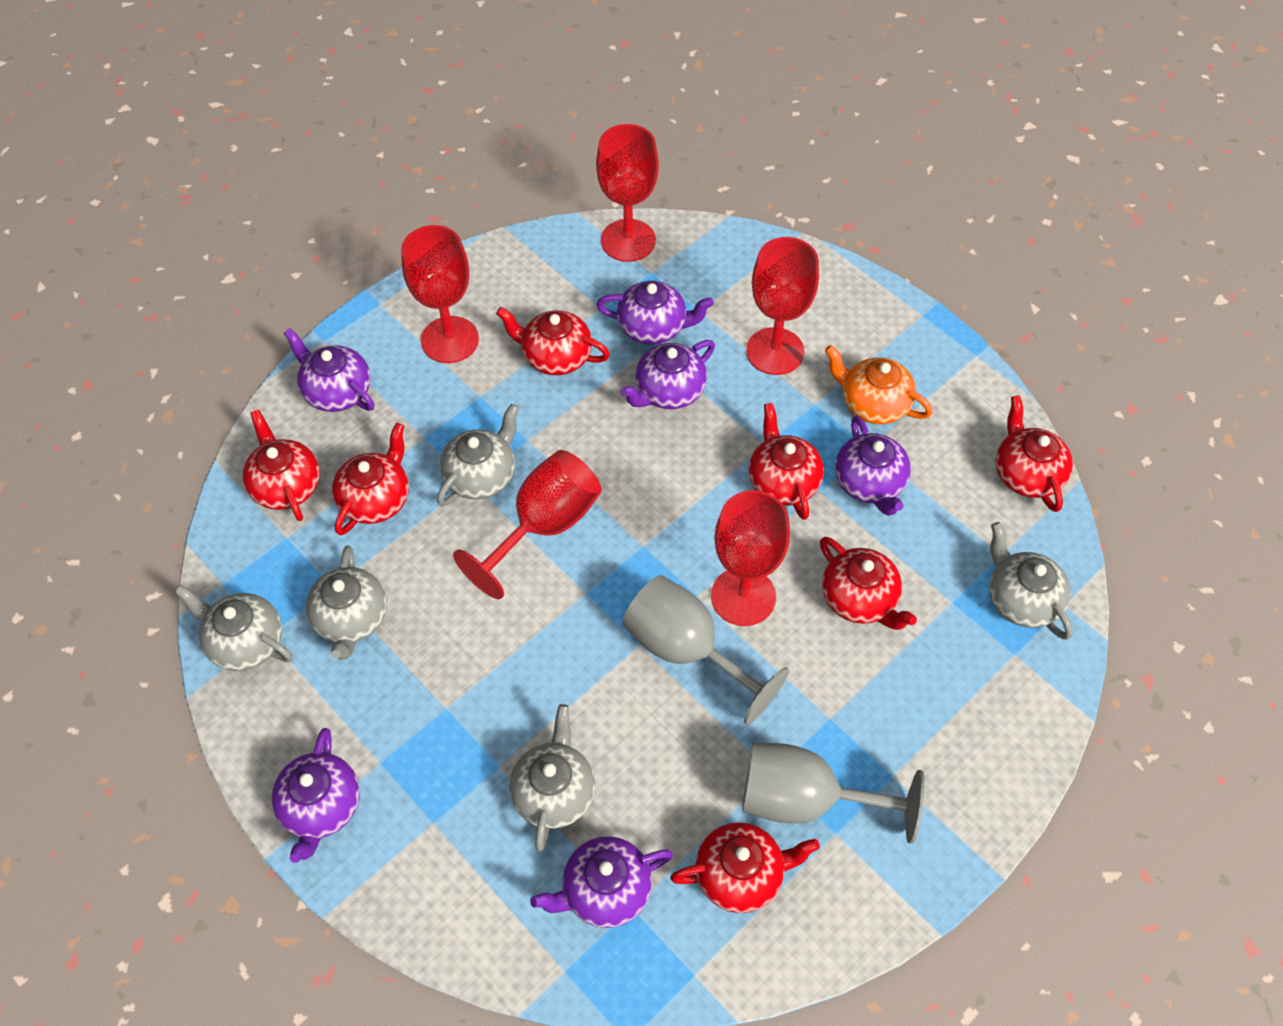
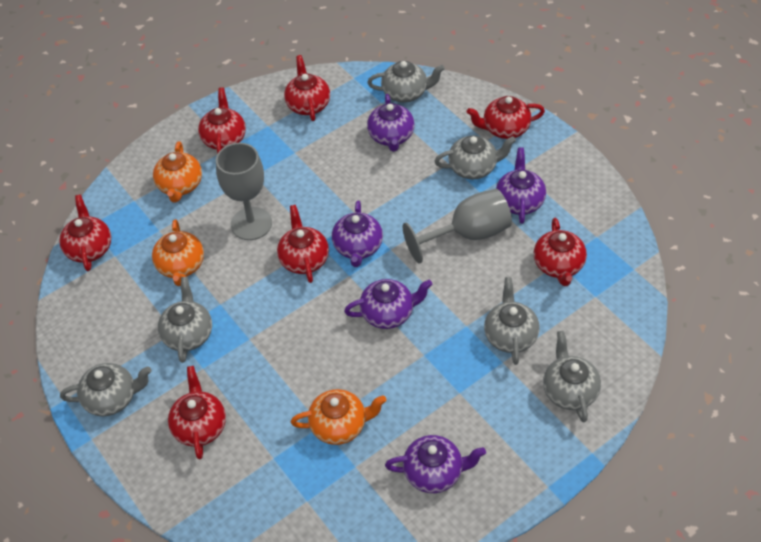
grey teapot: [174,585,293,671] [306,546,387,660] [437,404,519,506] [509,704,595,851] [989,522,1073,640] = 5 -> [60,363,151,416] [158,277,212,363] [367,61,445,103] [435,135,516,180] [484,277,539,365] [543,331,601,422] = 6
orange teapot: [825,345,933,424] = 1 -> [152,219,204,286] [153,141,202,203] [291,389,387,445] = 3
purple teapot: [271,728,360,863] [284,328,374,412] [530,836,673,928] [596,281,714,344] [620,340,715,409] [835,415,911,516] = 6 -> [332,200,383,267] [344,279,432,329] [367,94,414,152] [385,435,486,493] [496,147,546,224] = 5
red goblet: [401,225,479,363] [453,450,601,599] [596,124,659,262] [711,490,790,626] [746,237,819,375] = 5 -> none = 0

